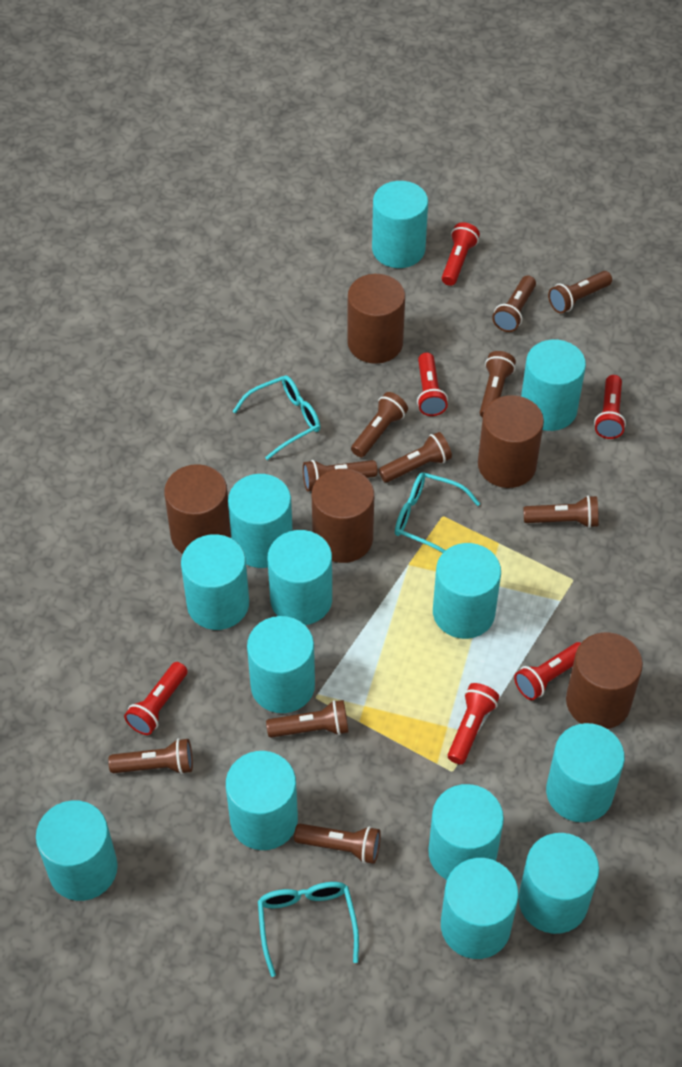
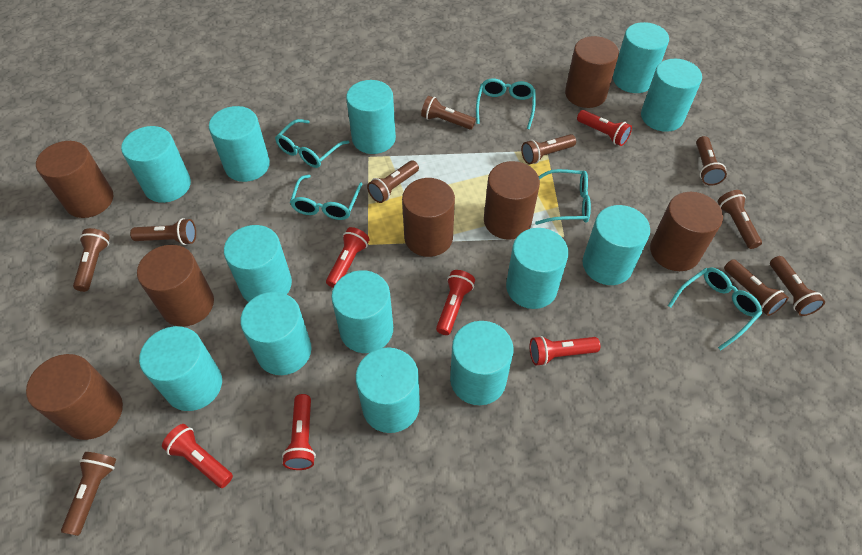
brown cylinder: [164,464,231,554] [312,469,374,563] [347,274,405,364] [478,395,544,488] [566,632,643,729] = 5 -> [26,354,123,440] [36,141,113,218] [137,245,214,327] [402,178,455,257] [484,161,540,240] [565,36,619,108] [650,192,723,271] = 7
turquoise glasses: [233,375,320,460] [258,882,359,977] [395,472,480,553] = 3 -> [275,119,350,168] [290,175,362,220] [476,79,535,130] [535,169,591,225] [668,267,762,350] = 5

